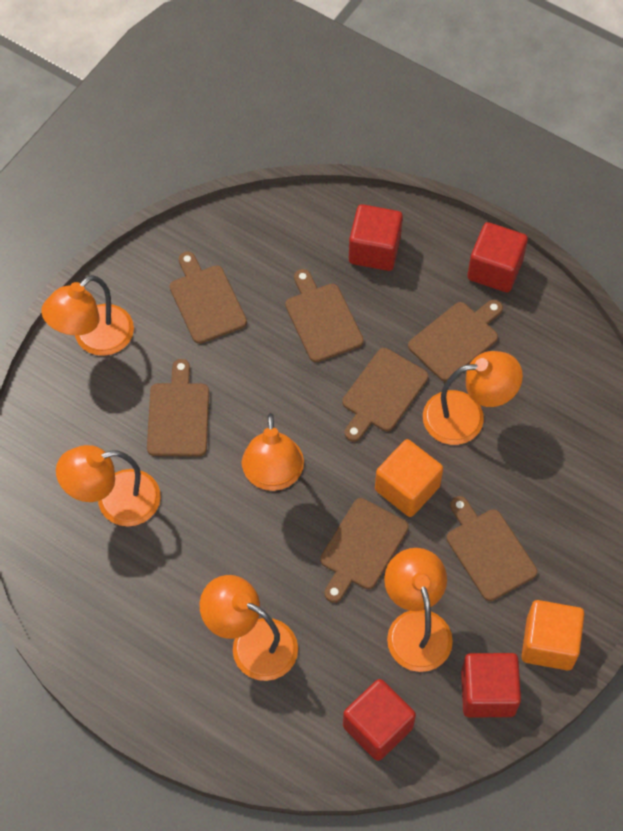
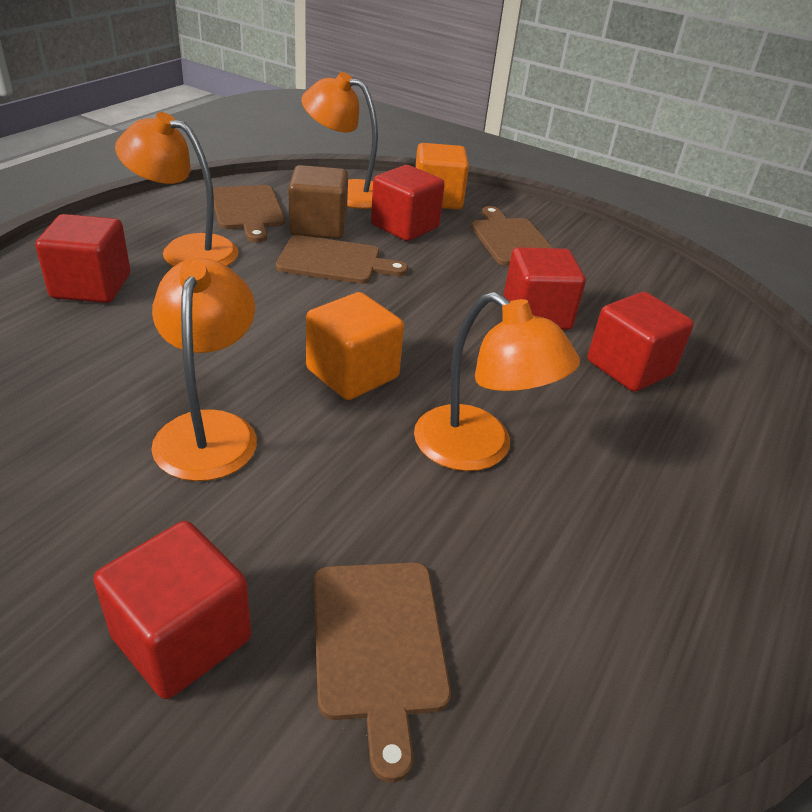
brown cube: none = 0 -> [288,165,348,239] = 1
brown cutting board: [147,359,209,456] [170,251,247,344] [285,269,364,362] [320,498,409,603] [342,348,429,442] [408,300,503,381] [447,496,537,601] = 7 -> [213,185,285,242] [276,235,408,284] [314,562,451,783] [471,206,553,265] = 4
orange lamp: [41,275,134,356] [56,445,161,527] [200,575,298,681] [241,413,304,491] [384,548,453,672] [423,351,523,445] = 6 -> [115,112,239,267] [151,258,257,481] [301,72,378,209] [414,292,580,471] = 4
red cube: [343,679,416,761] [349,204,403,271] [461,653,521,717] [467,222,528,293] = 4 -> [35,214,130,303] [93,521,251,699] [371,165,445,241] [503,247,586,330] [588,292,694,392] = 5

